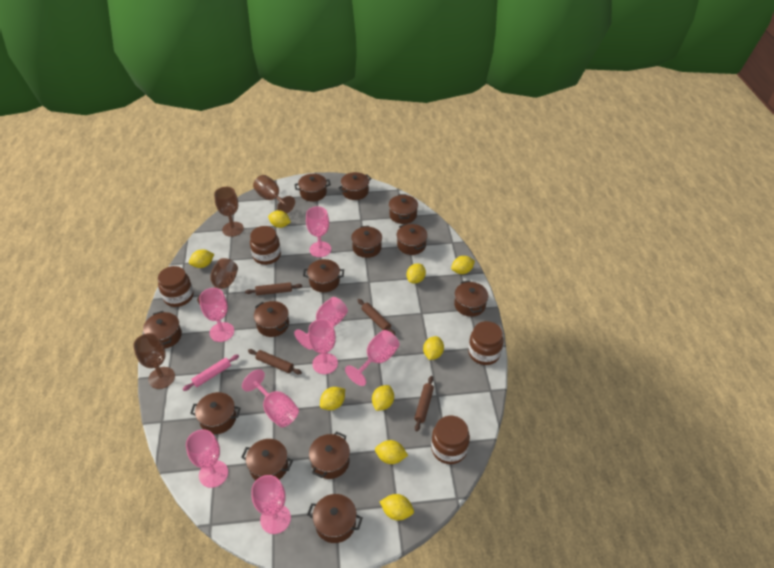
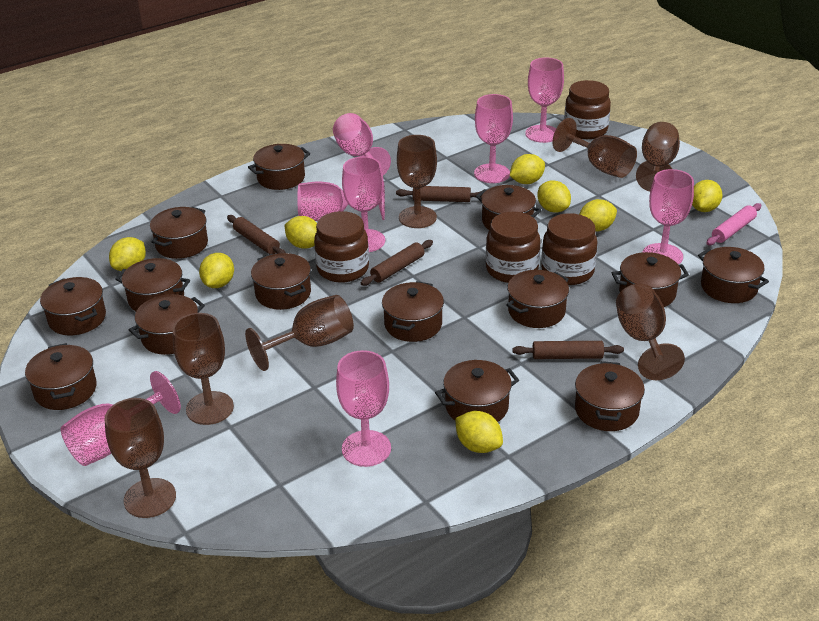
brown goblet: [133,333,175,389] [197,258,238,305] [214,187,244,237] [253,175,295,214] = 4 -> [105,398,176,518] [172,313,234,425] [245,295,354,371] [397,135,437,228] [552,118,637,178] [616,284,685,380] [636,122,680,192] = 7
brown pot: [143,311,182,349] [190,392,241,434] [241,439,293,480] [254,301,289,337] [294,174,331,202] [303,259,344,292] [307,494,362,543] [309,431,350,479] [338,172,372,200] [351,226,382,258] [389,194,418,224] [397,223,428,255] [454,280,488,317] = 13 -> [25,343,97,410] [40,277,106,335] [115,258,190,311] [129,294,205,355] [150,207,208,259] [248,144,310,190] [251,253,311,310] [382,281,444,342] [435,360,519,422] [476,185,542,230] [507,270,569,328] [575,361,645,431] [612,252,689,307] [698,247,769,303] = 14
yellow lemon: [189,249,214,268] [268,210,291,228] [320,387,345,410] [372,385,394,411] [375,440,408,464] [380,494,414,521] [407,263,426,284] [423,336,444,360] [451,256,475,274] = 9 -> [109,237,146,271] [199,253,234,288] [285,216,317,249] [455,411,503,453] [510,154,545,184] [537,180,571,213] [579,199,617,232] [692,180,722,212] = 8

